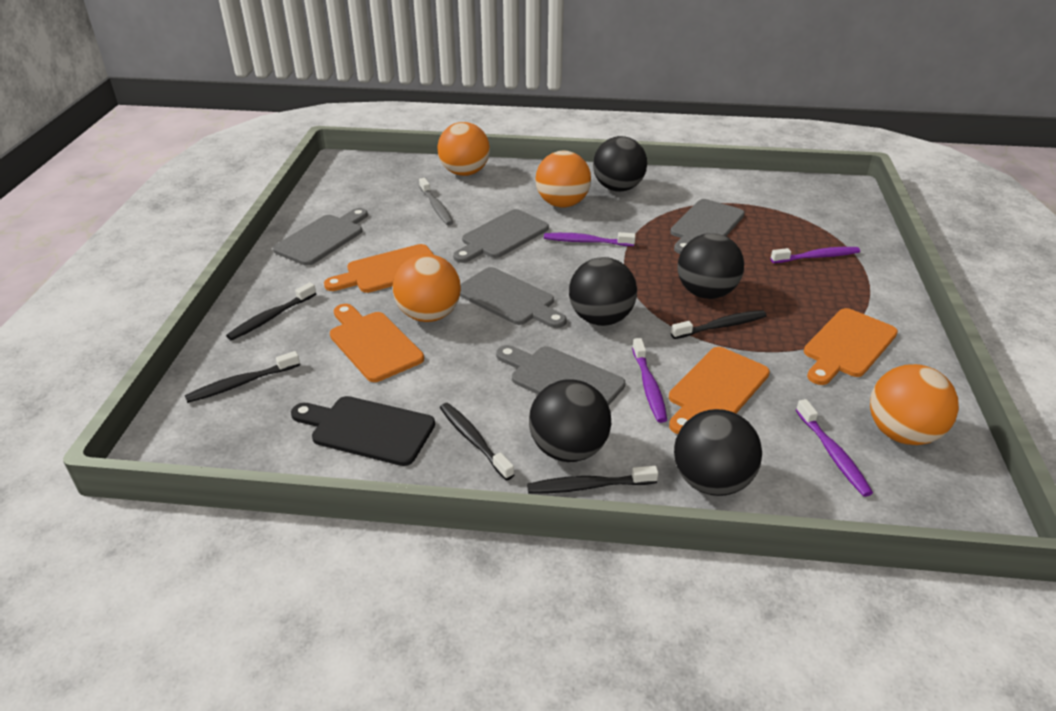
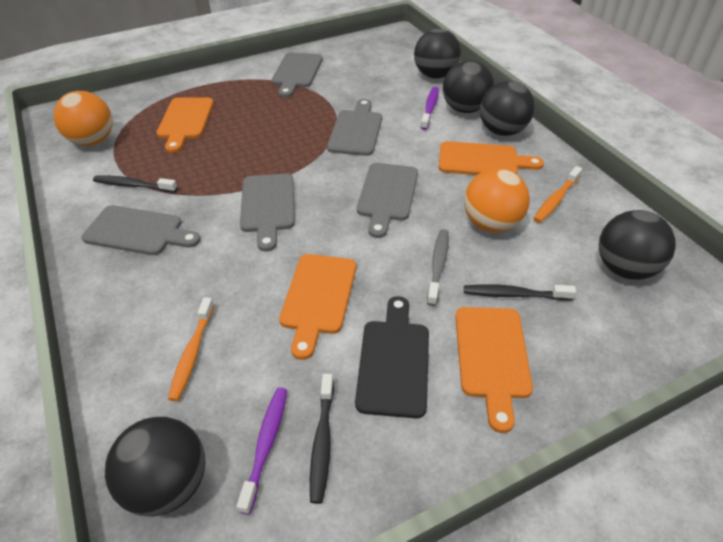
black toothbrush: [185,351,300,403] [226,282,316,340] [440,403,514,480] [527,466,658,493] [671,310,767,339] = 5 -> [93,176,177,193] [310,374,334,504] [464,284,576,301] = 3
orange ball: [393,254,461,322] [437,122,490,176] [535,151,591,208] [870,364,959,445] = 4 -> [53,91,113,146] [464,168,530,232] = 2
orange toothbrush: none = 0 -> [168,297,214,401] [533,166,582,223] = 2
purple toothbrush: [544,232,636,246] [632,338,667,423] [770,247,860,263] [796,399,873,497] = 4 -> [236,388,287,515] [421,87,439,130] = 2

